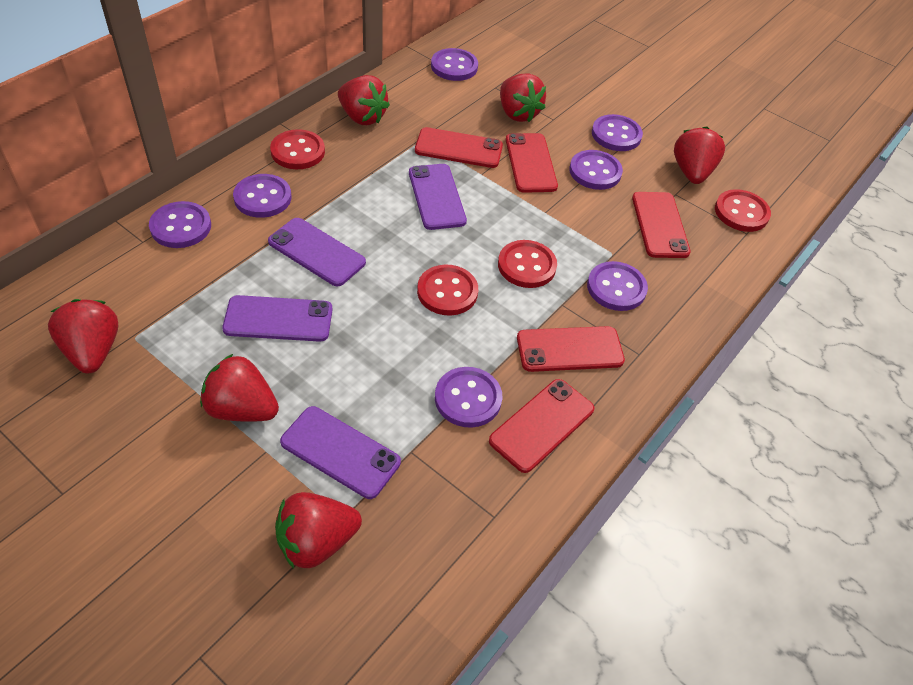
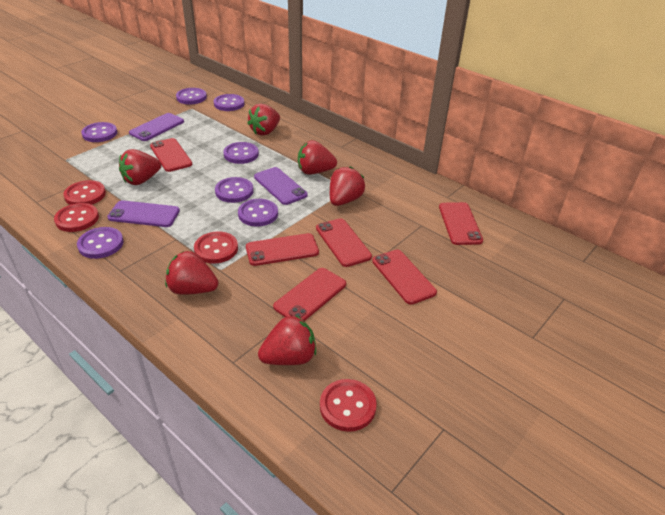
purple phone: [222,295,333,342] [268,218,366,286] [280,406,401,499] [409,164,467,230] = 4 -> [107,200,180,227] [129,113,184,141] [254,167,308,205] = 3
red phone: [415,127,503,168] [489,379,595,473] [506,133,558,193] [517,326,625,372] [632,192,691,258] = 5 -> [150,138,192,172] [246,233,319,266] [273,268,346,321] [316,218,372,267] [372,250,437,305] [439,202,483,245] = 6

